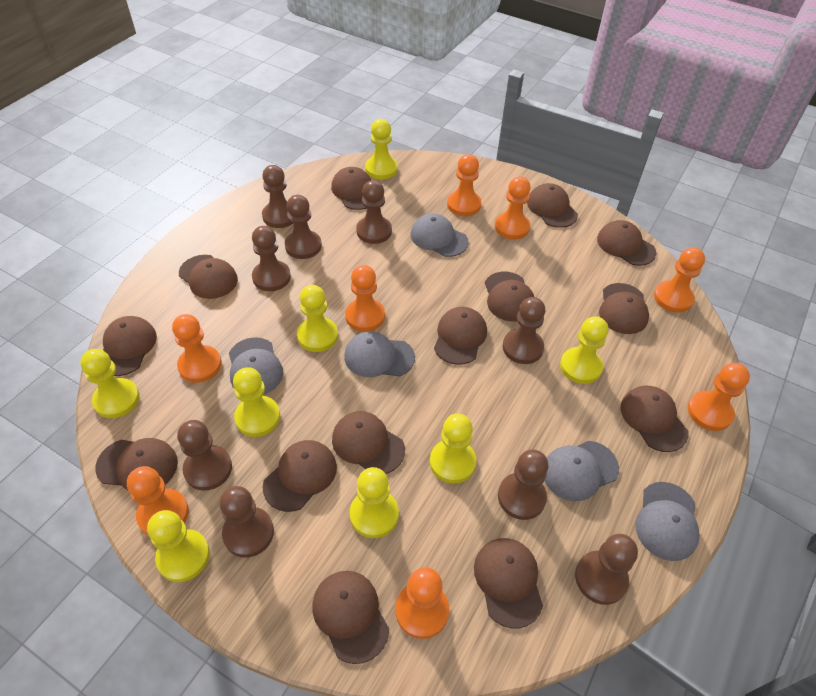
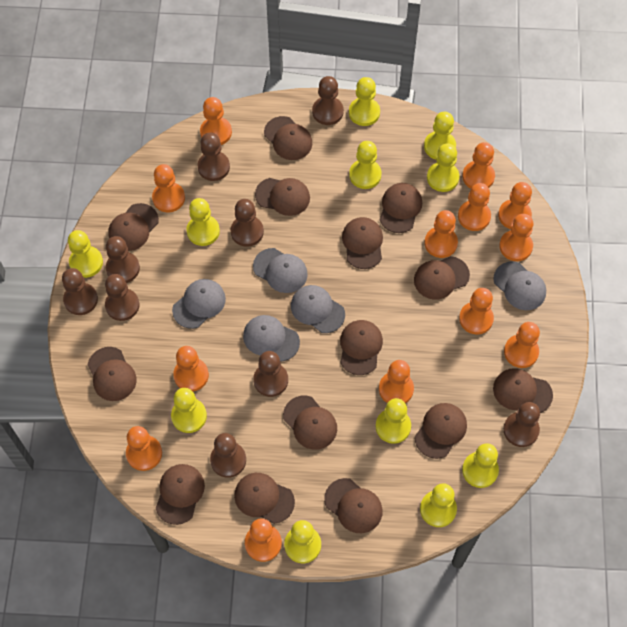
orange pawn: [127,466,189,535] [172,314,222,383] [345,265,385,332] [396,567,449,639] [447,154,482,216] [495,177,531,239] [654,247,705,312] [688,363,750,431] = 8 -> [126,426,162,471] [152,164,185,213] [173,346,209,392] [200,97,232,145] [245,519,282,562] [379,360,414,403] [424,210,458,258] [458,183,491,231] [459,288,494,335] [462,142,495,189] [498,182,532,229] [499,214,533,261] [504,322,540,368] = 13
yellow pawn: [80,349,140,418] [147,510,210,582] [233,367,280,437] [297,285,338,352] [350,467,399,538] [365,119,398,179] [430,414,476,484] [560,316,608,384] = 8 -> [68,230,103,278] [171,388,207,433] [186,198,220,246] [284,520,321,563] [349,77,380,126] [349,141,382,189] [376,398,411,444] [420,483,457,527] [424,112,456,160] [427,144,459,192] [462,443,499,488] = 11

